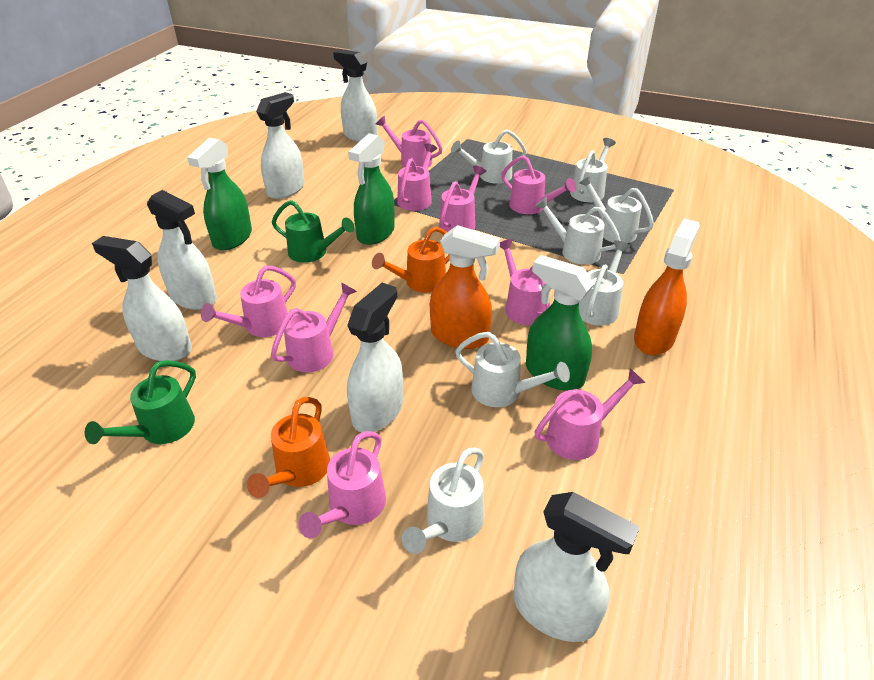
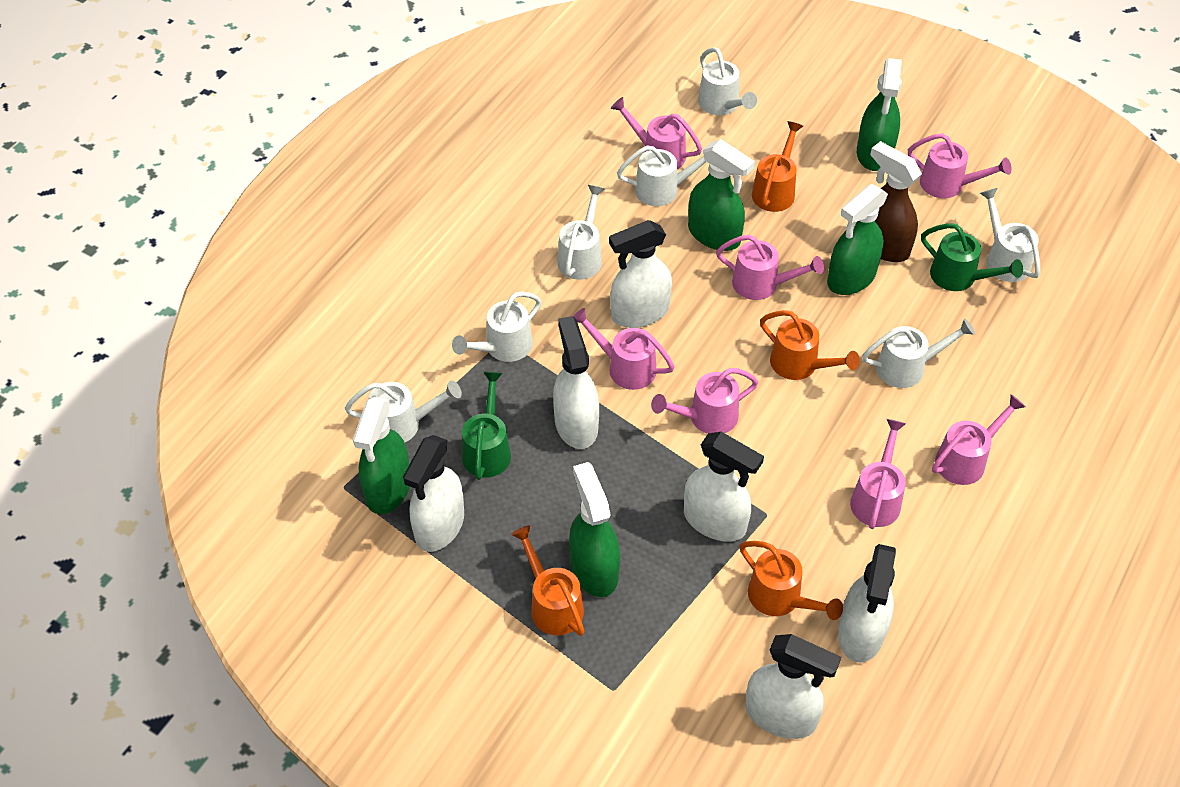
brown spray bottle: none = 0 -> [870,141,922,262] = 1
green spray bottle: [187,138,252,250] [348,133,395,245] [526,255,594,391] = 3 -> [353,397,410,514] [569,462,620,597] [688,139,755,251] [827,184,888,295] [857,58,902,171] = 5
orange spray bottle: [430,225,500,349] [634,219,700,355] = 2 -> none = 0
orange watering can: [247,397,330,498] [372,226,449,293] = 2 -> [511,525,584,636] [740,541,843,620] [752,121,803,212] [760,310,860,380] = 4
pink watering can: [201,265,296,337] [271,282,357,372] [298,431,386,538] [376,116,443,167] [397,143,437,211] [439,166,486,232] [500,239,550,325] [502,155,576,214] [534,368,646,460] = 9 -> [574,308,674,390] [610,97,702,169] [651,368,758,434] [716,234,824,300] [850,419,906,529] [908,133,1012,198] [932,394,1026,485] = 7

